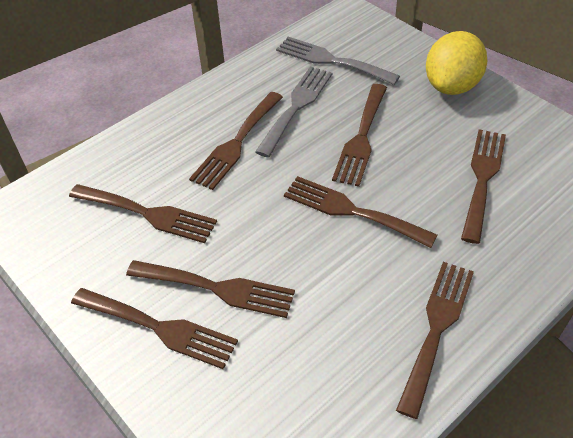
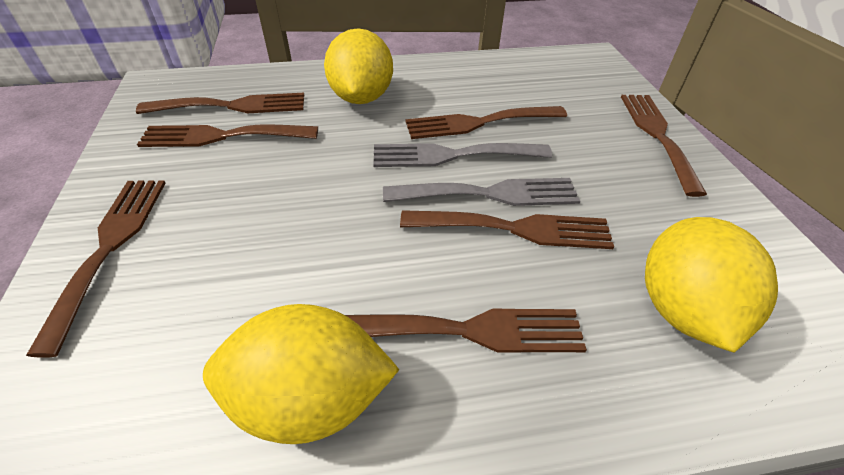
brown fork: [69,184,217,243] [71,288,238,369] [126,260,295,318] [189,92,283,190] [284,176,438,248] [332,84,387,187] [396,262,474,419] [461,129,506,244] = 8 -> [26,181,166,358] [136,93,304,114] [137,124,318,147] [345,309,587,353] [400,210,614,249] [406,106,567,139] [621,95,707,197] = 7
yellow lemon: [426,31,487,95] = 1 -> [203,304,400,444] [324,28,393,104] [645,217,778,353] = 3

